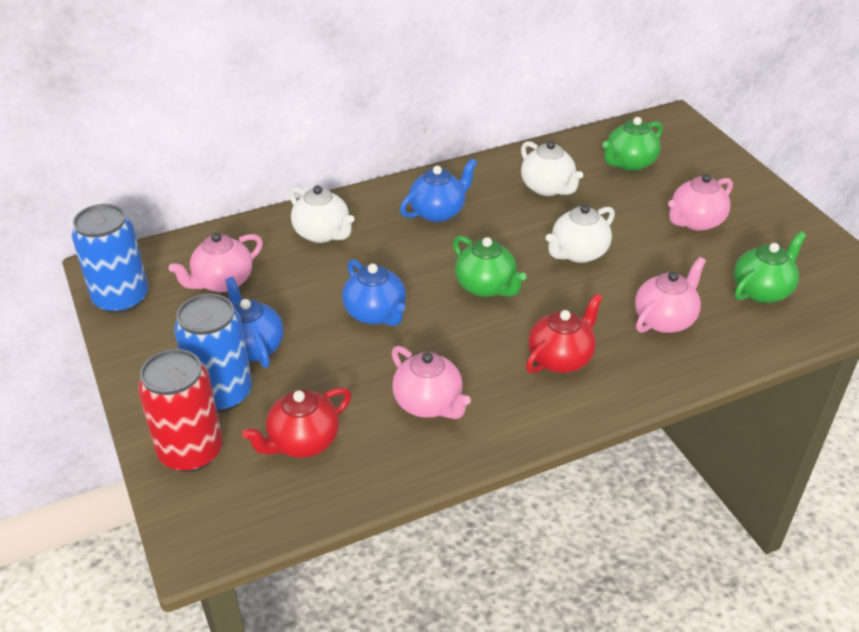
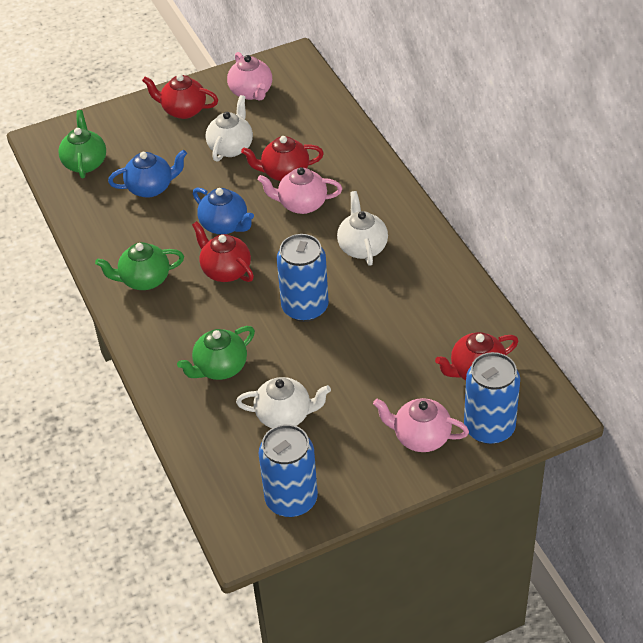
blue can: [72,204,148,314] [174,294,252,412] = 2 -> [258,424,318,517] [277,234,329,322] [464,352,520,444] = 3
blue teapot: [226,277,283,368] [342,259,406,326] [400,158,477,222] = 3 -> [108,150,187,198] [193,188,254,234] = 2
pink teapot: [169,233,263,292] [391,346,471,419] [635,257,706,333] [668,174,733,231] = 4 -> [227,52,272,101] [258,167,342,214] [373,398,469,452] = 3
red can: [138,349,223,472] = 1 -> none = 0
red teapot: [242,387,351,458] [526,293,603,374] = 2 -> [142,74,218,119] [192,221,254,282] [241,136,324,181] [435,332,518,380] = 4

